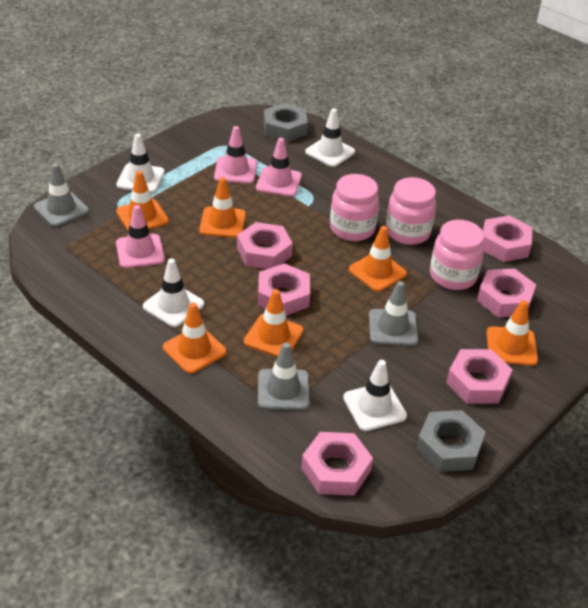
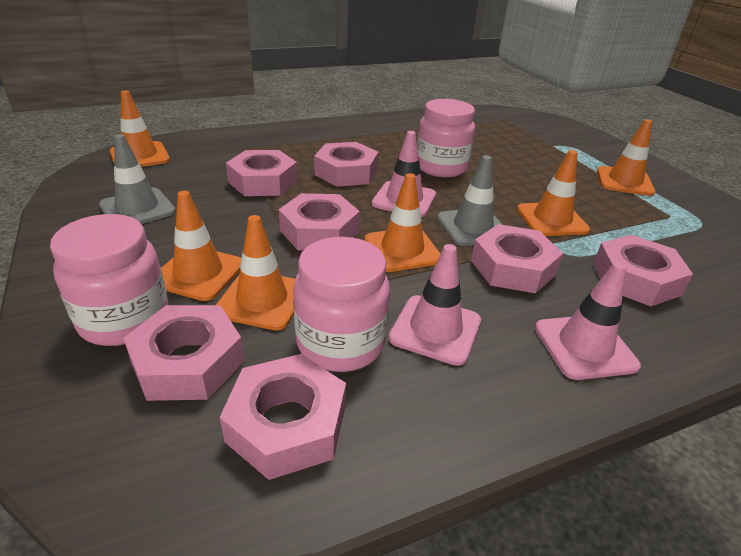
grey nut: [264,103,308,142] [416,410,486,472] = 2 -> none = 0
grey traffic cone: [34,163,89,227] [258,342,310,410] [369,281,418,346] = 3 -> [99,134,176,224] [437,155,503,246] = 2
pink nut: [237,222,293,269] [258,263,310,316] [301,432,373,496] [446,349,513,404] [477,269,536,317] [483,215,532,262] = 6 -> [123,305,245,401] [220,354,346,480] [226,150,297,196] [279,193,360,250] [314,142,379,187] [471,224,563,293] [593,235,693,306] = 7
white traffic cone: [116,134,165,193] [143,258,204,327] [305,108,355,167] [343,360,407,431] = 4 -> none = 0

